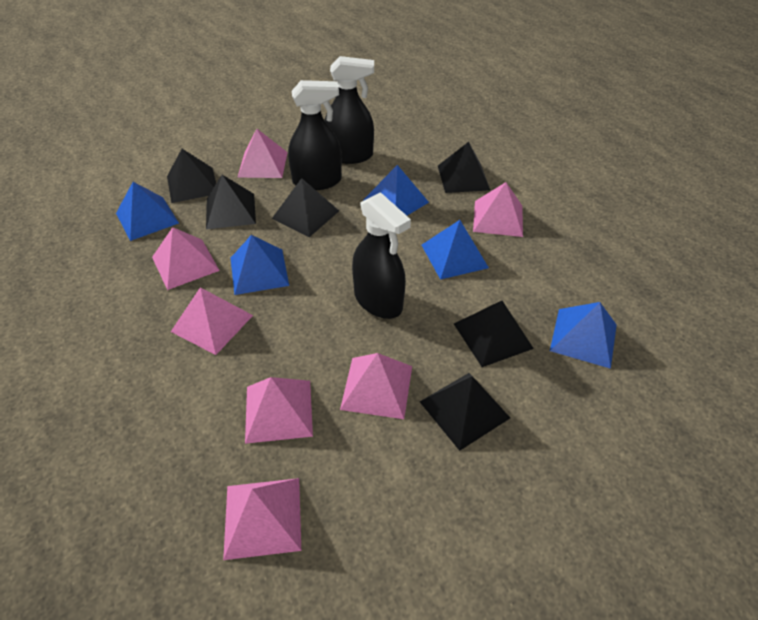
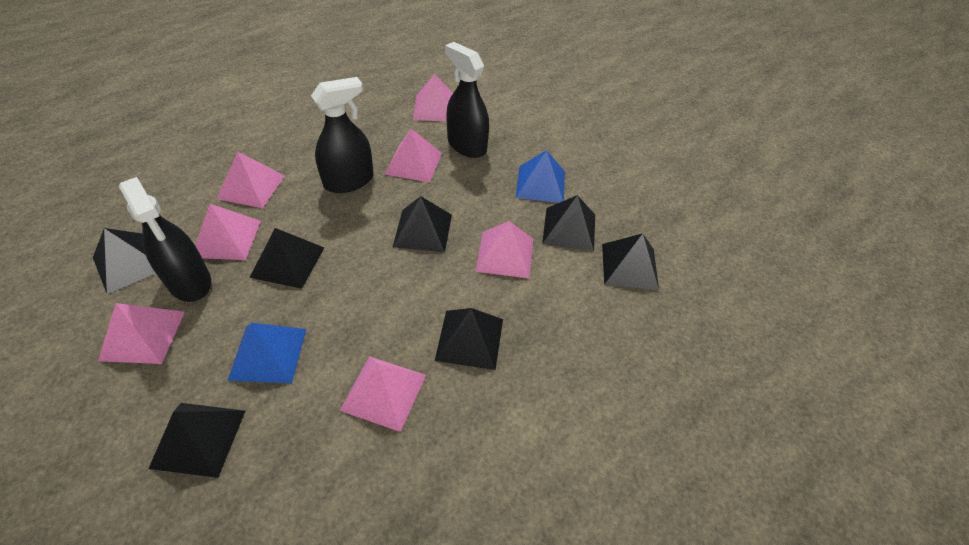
black pyramid: [167,149,216,203] [206,175,256,229] [272,178,339,237] [420,373,510,451] [438,142,490,193] [454,301,534,367] = 6 -> [93,228,156,294] [148,403,245,478] [249,228,324,289] [393,196,452,252] [435,308,503,370] [542,195,595,251] [602,233,659,290] = 7
blue pyramid: [116,182,179,241] [231,235,289,295] [363,165,429,215] [422,220,489,280] [550,302,617,369] = 5 -> [227,323,306,383] [516,150,565,203] = 2

